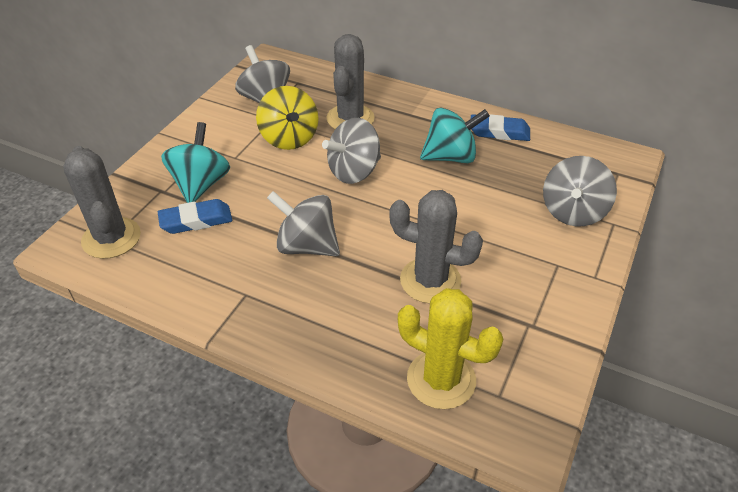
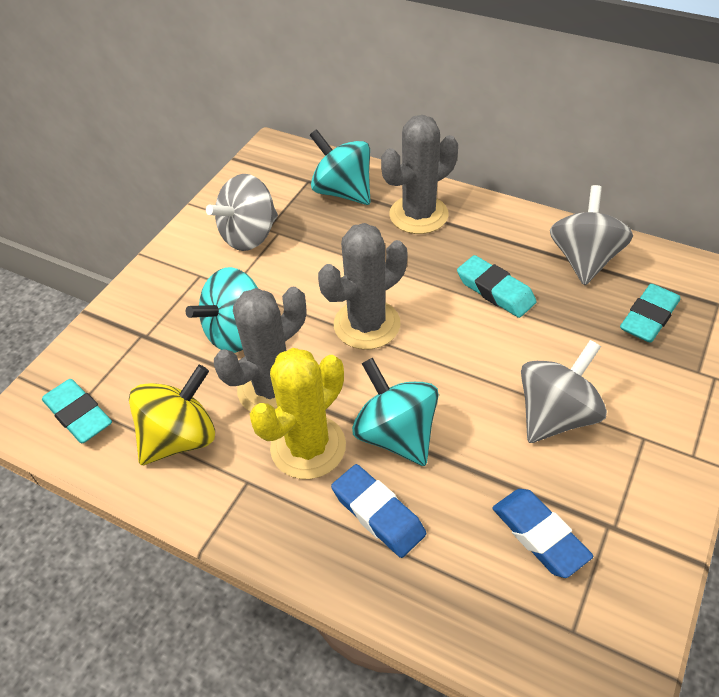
grey spinning top: [235,45,290,103] [267,191,340,256] [322,118,381,184] [543,156,617,226] = 4 -> [206,174,278,251] [521,340,607,443] [550,185,633,285] = 3
turquoise eraser: none = 0 -> [42,379,112,443] [457,255,536,318] [620,284,681,343] = 3
turquoise spinning top: [161,122,230,203] [420,108,490,163] = 2 -> [186,267,258,353] [309,129,371,205] [352,358,439,466] = 3

